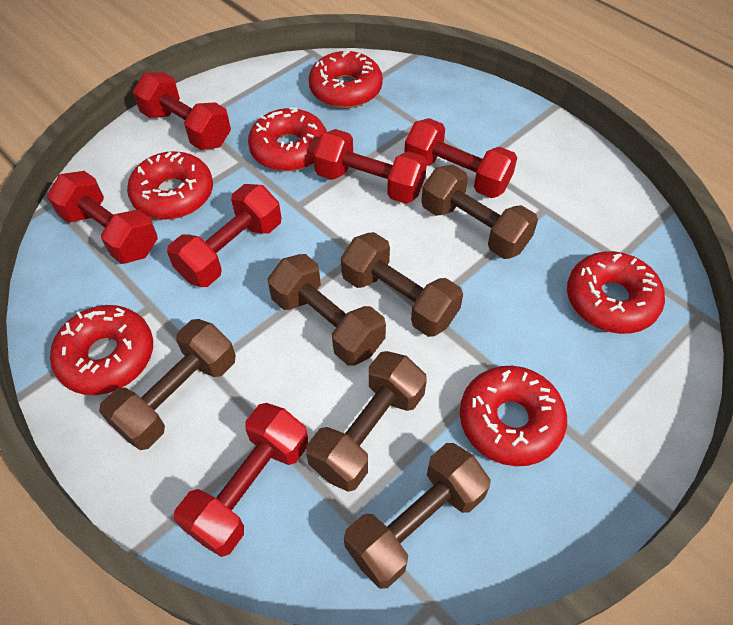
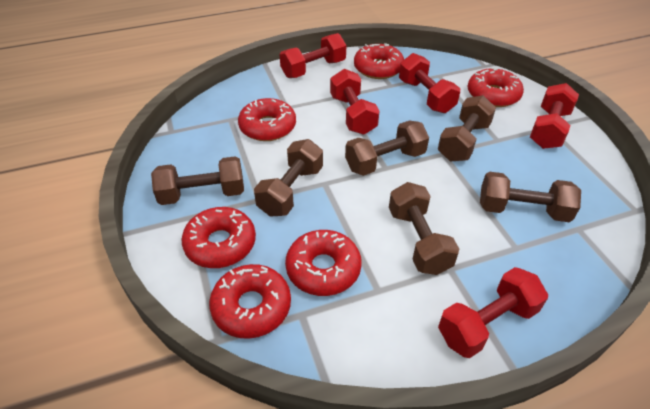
red dumbbell: [47,171,158,264] [133,72,231,150] [167,184,282,287] [174,403,308,557] [313,129,427,204] [404,118,517,198] = 6 -> [279,33,346,78] [330,69,379,135] [399,53,460,113] [438,267,548,358] [530,83,579,149] = 5

